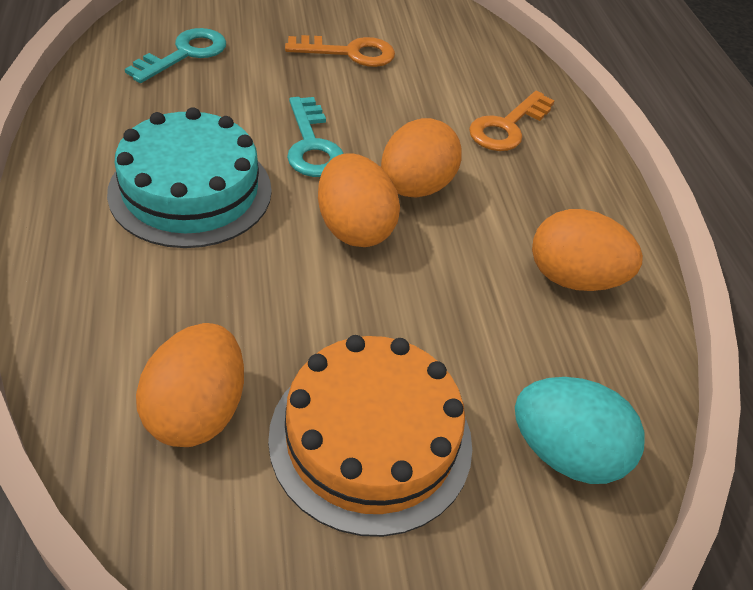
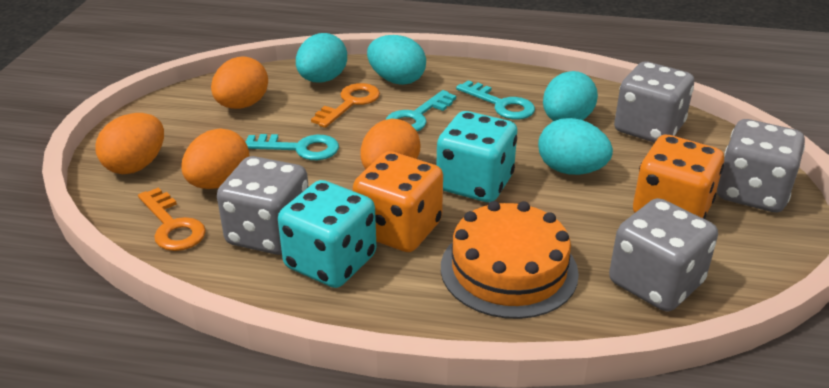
grey dice: none = 0 -> [217,156,308,255] [609,198,718,312] [614,62,694,143] [717,119,805,212] = 4
orange dice: none = 0 -> [353,151,443,252] [633,135,724,219] = 2
turquoise cake: [107,107,272,248] = 1 -> none = 0
turquoise dice: none = 0 -> [278,180,376,288] [437,111,517,202] = 2
turquoise egg: [515,377,645,484] = 1 -> [296,33,347,83] [367,35,426,85] [538,118,613,175] [543,71,598,121] = 4
turquoise key: [125,28,226,83] [287,97,344,177] = 2 -> [245,134,339,160] [386,90,456,131] [456,80,535,119] = 3

